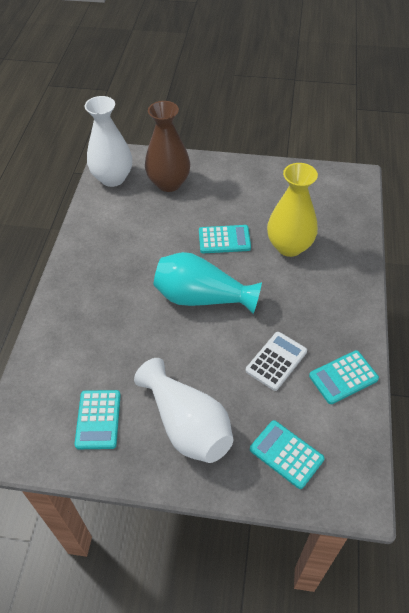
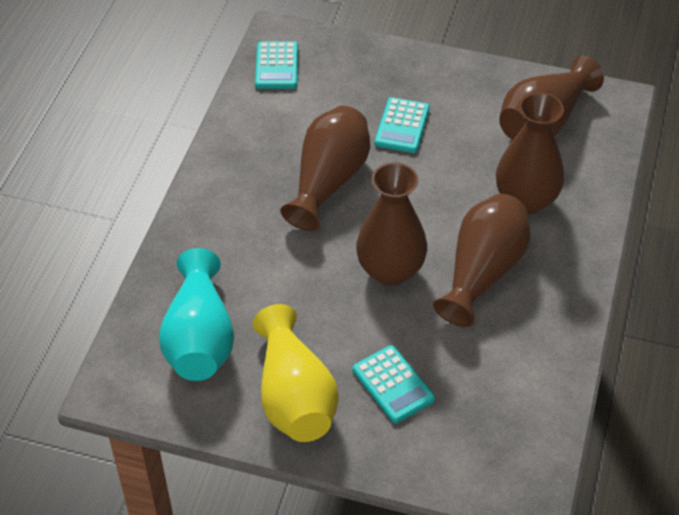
brown vase: [145,101,190,192] = 1 -> [280,106,370,231] [356,162,427,286] [433,194,530,327] [496,92,564,215] [499,55,604,140] = 5
turquoise calculator: [74,390,121,449] [199,225,251,253] [250,420,324,489] [309,350,379,404] = 4 -> [255,42,298,89] [353,345,435,423] [375,97,430,153] = 3
white calculator: [246,332,307,391] = 1 -> none = 0
white vase: [85,96,132,187] [134,358,233,463] = 2 -> none = 0

